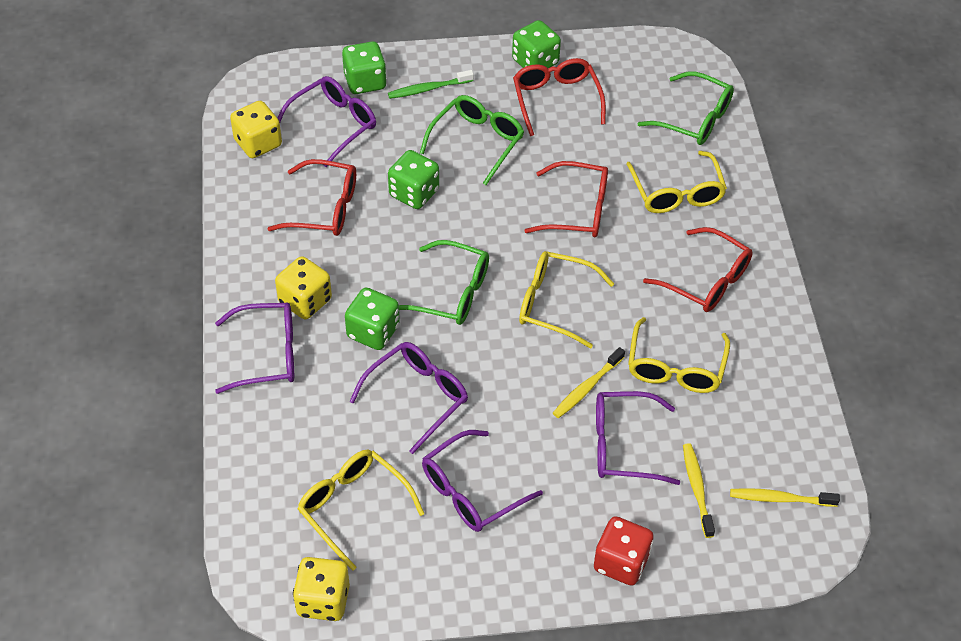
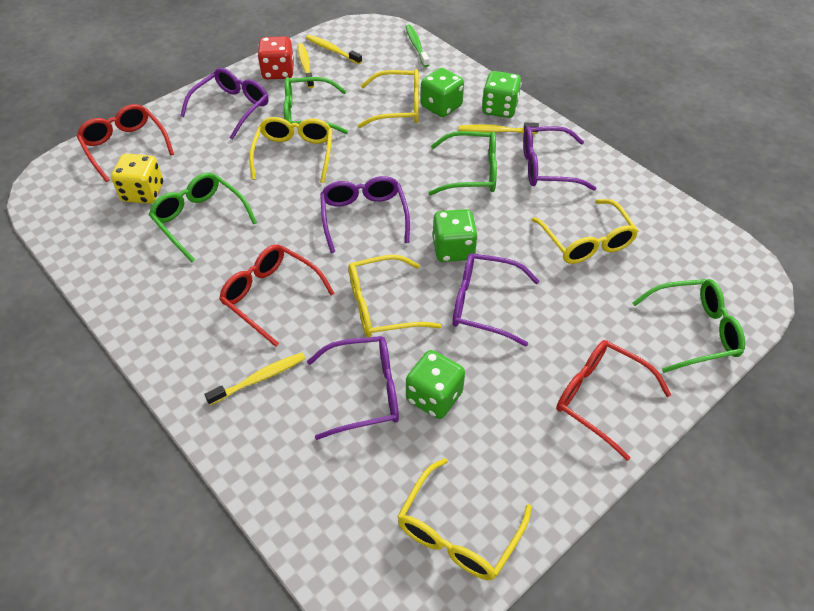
green glasses: [399,240,489,325] [420,95,524,185] [637,72,734,145] = 3 -> [149,173,257,262] [284,77,348,134] [428,131,497,195] [632,279,745,373] = 4
red glasses: [267,159,356,236] [513,58,606,136] [524,161,608,237] [643,227,752,312] = 4 -> [76,104,174,182] [219,244,334,347] [556,340,671,461] = 3
yellow dice: [230,101,282,158] [275,256,332,320] [293,557,350,621] = 3 -> [111,154,163,204] = 1
yellow glasses: [298,449,425,571] [519,251,614,348] [626,151,727,213] [628,317,730,393] = 4 -> [249,117,333,183] [348,255,441,337] [358,69,419,128] [397,458,532,580] [532,199,638,264] = 5
yellow toothbrush: [553,347,625,418] [683,443,715,538] [730,488,840,507] = 3 -> [204,352,305,405] [298,43,314,88] [306,35,362,64] [459,123,539,134] = 4

